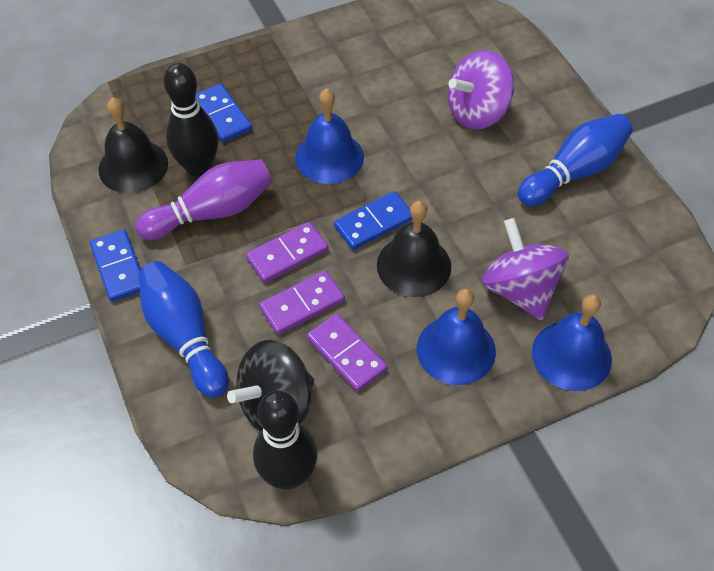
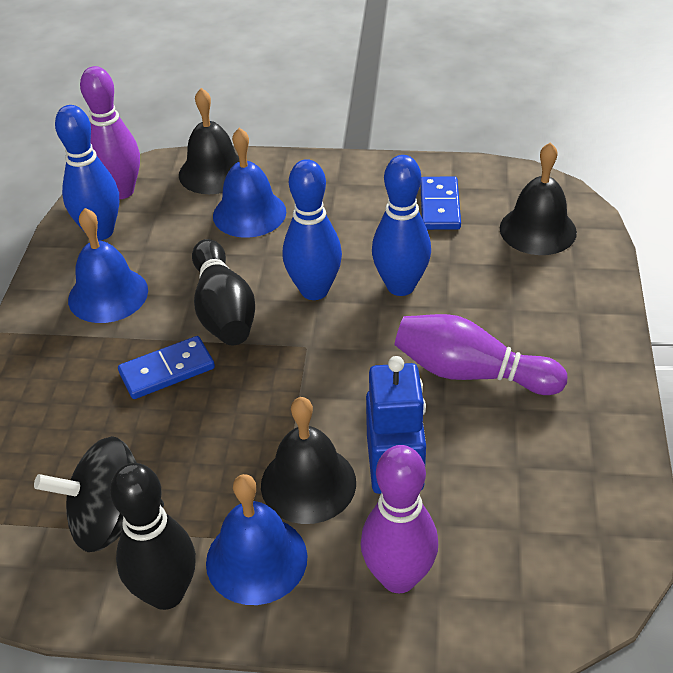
black bell: [98,97,168,193] [377,201,451,297] = 2 -> [179,88,239,194] [261,397,356,524] [500,142,577,255] = 3
blue bowling pin: [139,261,229,398] [518,114,633,206] = 2 -> [55,105,119,240] [283,159,342,300] [372,155,431,296] = 3
blue domino: [90,230,141,302] [196,84,252,142] [334,191,413,250] = 3 -> [118,336,215,399] [420,177,461,230] = 2
blue robot: none = 0 -> [366,356,426,494] = 1
purple bowling pin: [135,160,272,240] = 1 -> [80,66,140,199] [361,445,438,593] [395,314,567,395] = 3
purple domino: [246,222,329,283] [259,270,345,335] [307,314,388,392] = 3 -> none = 0
purple spinning top: [448,50,514,130] [482,218,569,320] = 2 -> none = 0

